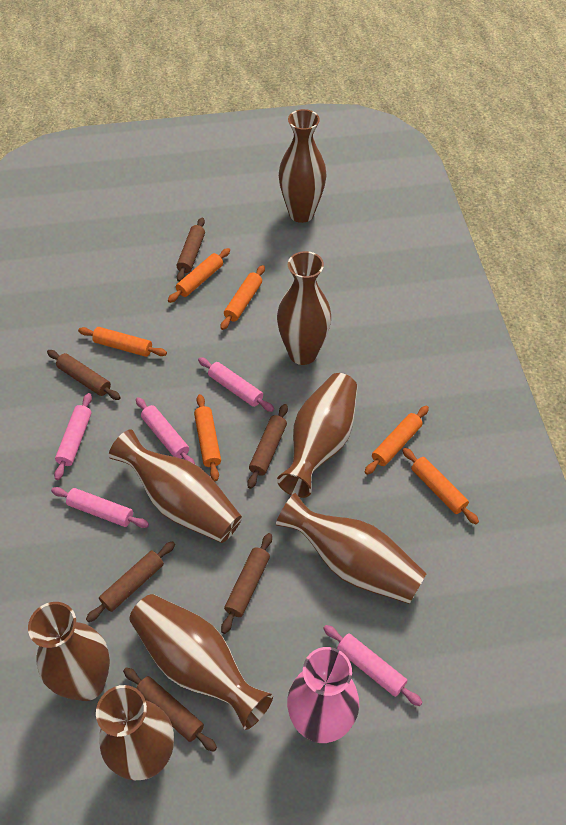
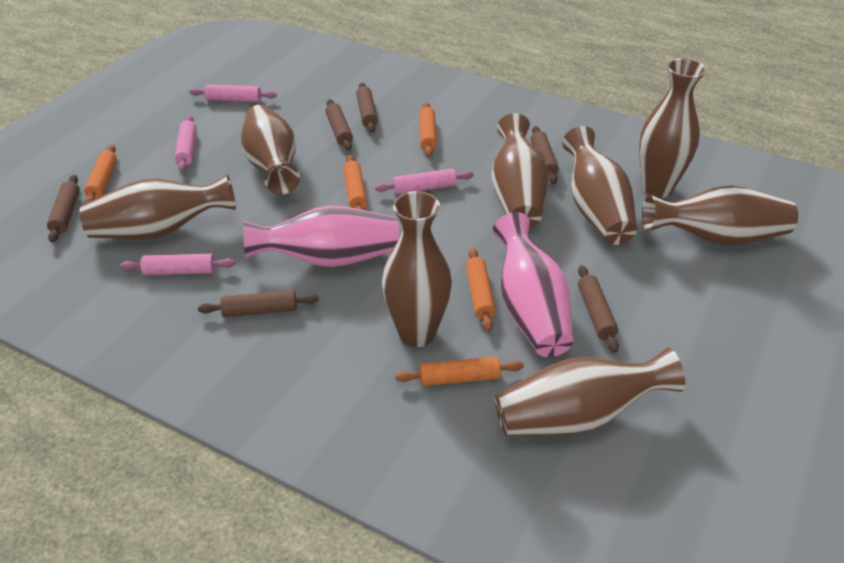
orange rolling pin: [78,327,167,357] [168,248,230,303] [194,394,221,481] [220,265,265,330] [365,406,429,475] [402,448,479,524] = 6 -> [84,144,117,204] [343,155,367,210] [395,356,524,386] [419,102,437,157] [466,248,496,331] = 5
pink rolling pin: [51,487,149,528] [54,393,92,480] [136,397,195,464] [198,357,274,412] [323,625,423,706] = 5 -> [120,254,236,275] [175,115,197,172] [189,84,277,102] [375,168,474,194] = 4
pink vase: [287,647,359,743] = 1 -> [243,206,399,267] [493,212,573,357] = 2

